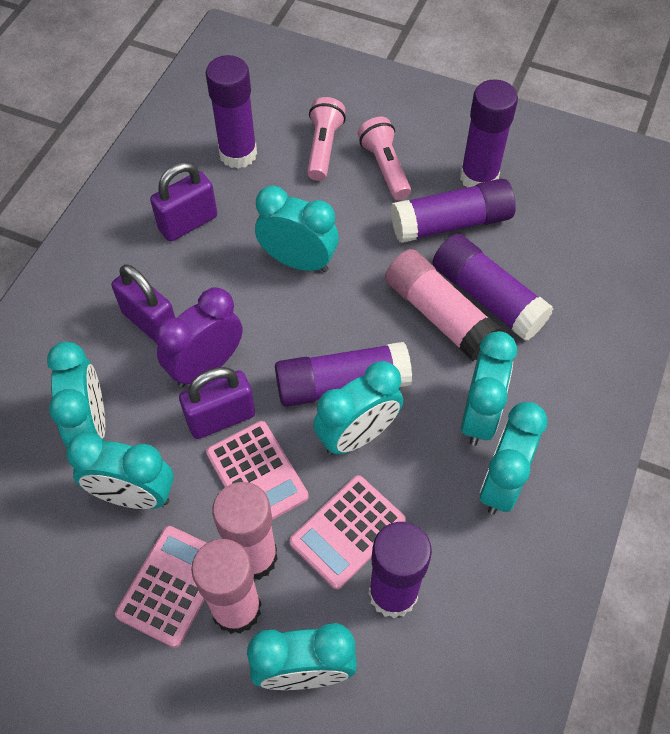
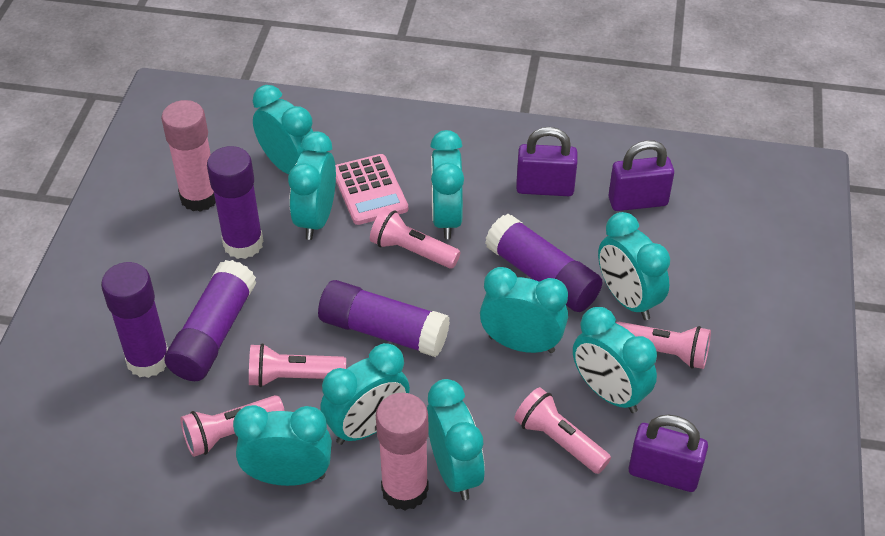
pink calculator: [115,526,206,648] [206,421,309,520] [289,475,406,589] = 3 -> [335,154,408,225] = 1
pink flashlight: [307,97,346,181] [358,117,411,200] = 2 -> [180,395,285,457] [249,343,346,387] [370,208,461,269] [514,387,611,474] [616,322,711,369] = 5
pink glue stick: [191,539,261,634] [212,482,278,580] [385,249,502,361] = 3 -> [161,100,216,212] [376,393,429,511] = 2
purple clock: [155,287,243,387] = 1 -> none = 0
purple glue stick: [206,55,257,169] [275,342,412,407] [368,522,432,619] [391,179,516,243] [432,233,553,341] [460,79,518,188] = 6 -> [101,262,168,378] [164,260,256,381] [207,146,264,259] [318,280,450,357] [485,214,602,312] = 5
turquoise clock: [47,342,105,447] [66,432,174,509] [247,623,357,690] [255,186,339,272] [313,361,403,455] [461,331,517,446] [480,402,547,515] = 7 -> [233,405,332,486] [253,85,313,174] [288,131,336,240] [320,343,410,445] [427,379,485,500] [430,130,464,239] [480,267,568,353] [573,307,657,413] [598,212,670,320] = 9

